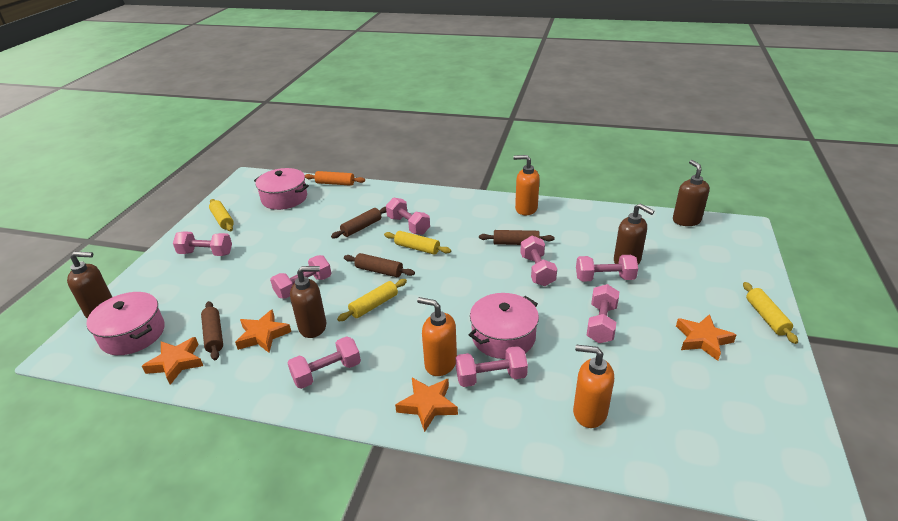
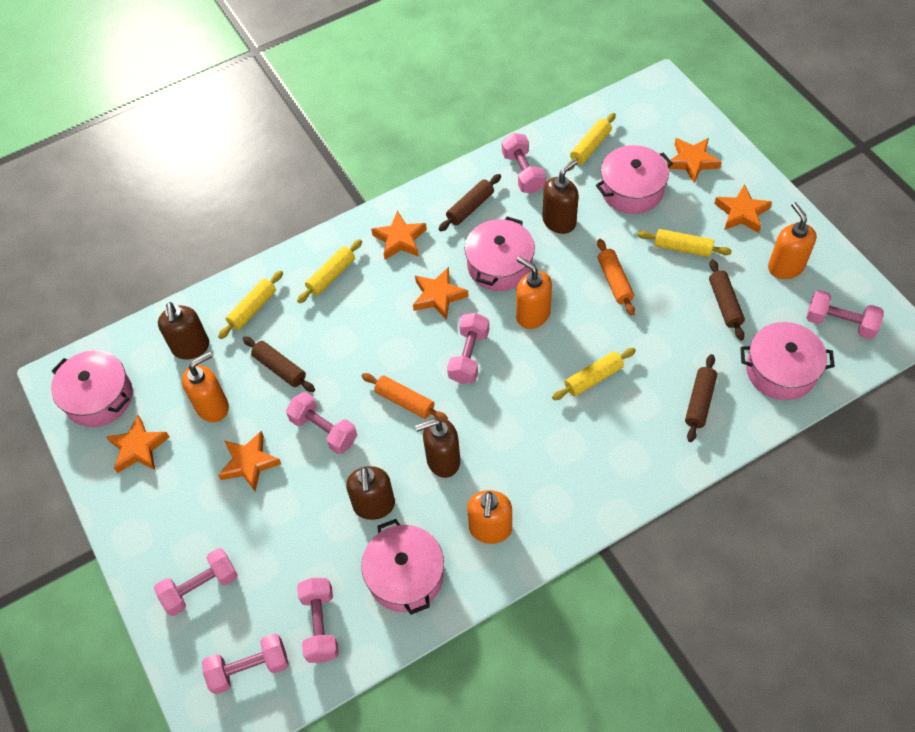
orange rolling pin: [305,171,365,186] = 1 -> [362,373,448,420] [597,239,635,316] = 2
orange soap dispenser: [417,297,457,376] [513,155,540,215] [573,345,614,428] = 3 -> [182,352,229,422] [467,490,512,544] [516,256,552,329] [768,202,816,279] = 4
orange star: [142,337,203,385] [235,309,291,353] [395,378,458,432] [676,314,736,361] = 4 -> [106,415,169,473] [218,431,281,491] [371,211,427,260] [413,267,469,320] [667,138,722,184] [714,184,772,233] = 6
pink dumbbell: [173,231,232,256] [270,255,332,299] [288,336,361,389] [386,197,430,235] [456,346,528,387] [520,236,557,286] [576,255,638,282] [587,284,619,343] = 8 -> [154,548,238,616] [202,633,289,695] [286,392,357,454] [297,578,339,663] [447,313,489,384] [502,133,546,193] [806,290,884,339] = 7
pink pot: [86,292,165,355] [254,168,309,210] [469,293,539,359] = 3 -> [51,350,133,427] [361,519,444,615] [465,216,535,291] [596,145,673,214] [740,322,835,400] = 5
yellow rolling pin: [209,199,234,231] [337,279,407,321] [384,231,451,255] [743,282,798,344] = 4 -> [218,270,283,339] [297,239,362,303] [552,348,636,400] [568,113,616,171] [637,229,732,257] = 5

